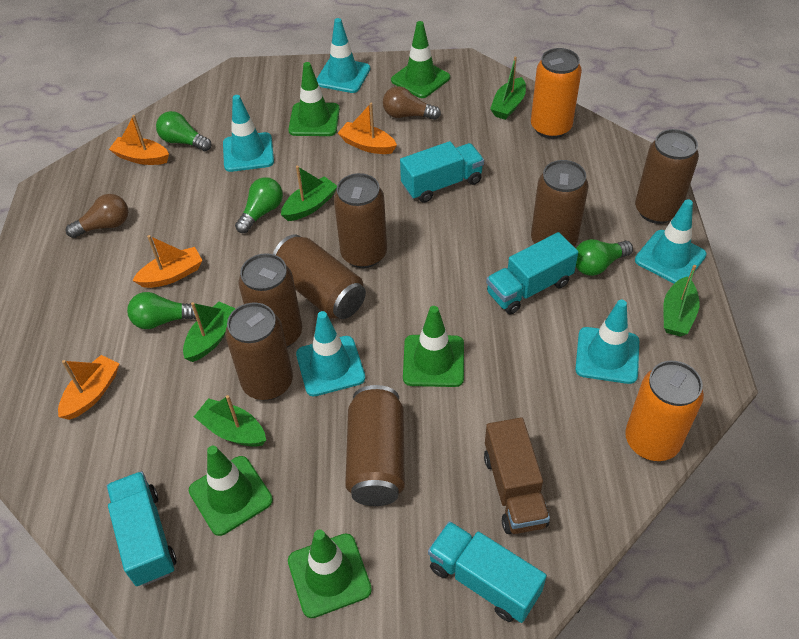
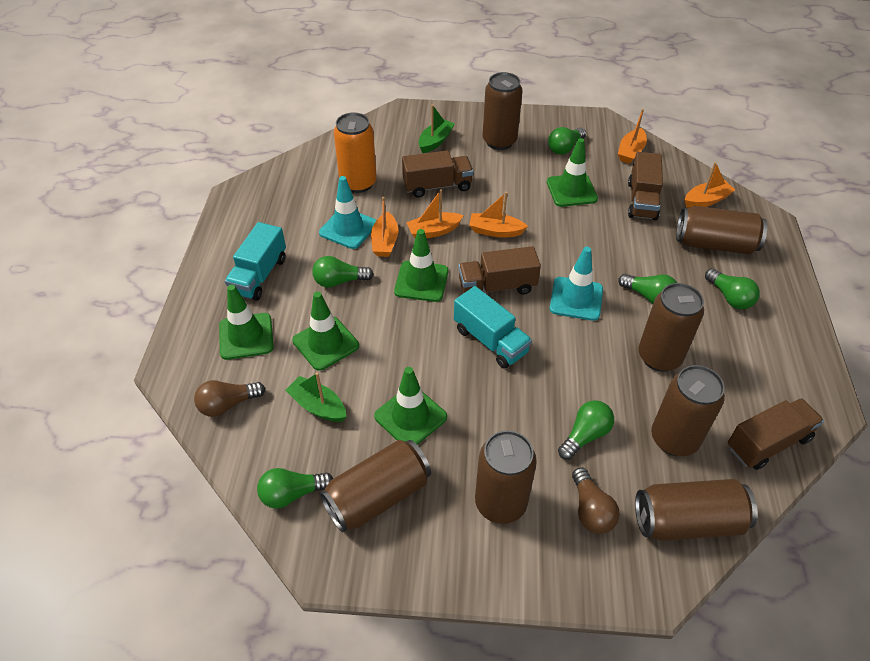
brown truck: [484,418,550,534] = 1 -> [402,150,473,197] [458,246,541,295] [628,152,663,220] [728,398,824,470] = 4
green boat: [183,301,236,362] [194,395,266,447] [281,166,337,221] [490,56,526,120] [663,265,700,337] = 5 -> [285,372,346,422] [418,104,455,153] = 2
green light bulb: [127,292,196,329] [156,111,212,151] [235,177,283,233] [576,239,633,276] = 4 -> [257,468,333,509] [312,256,373,288] [548,127,586,155] [558,400,614,460] [618,274,677,304] [705,268,760,309] = 6
orange boat: [58,355,119,420] [109,115,169,165] [132,235,203,288] [338,103,397,154] = 4 -> [371,197,399,257] [406,189,464,238] [469,192,528,238] [618,109,647,164] [685,162,735,208] = 5
orange can: [531,48,582,139] [625,360,704,461] = 2 -> [334,113,377,193] = 1
turquoise traffic cone: [223,95,274,172] [296,311,365,396] [317,18,370,93] [575,300,639,384] [635,199,707,284] = 5 -> [319,176,377,249] [549,247,603,321] = 2
turquoise truck: [107,471,176,586] [400,141,484,203] [428,521,547,623] [486,232,578,315] = 4 -> [225,222,286,301] [454,286,532,369] = 2

